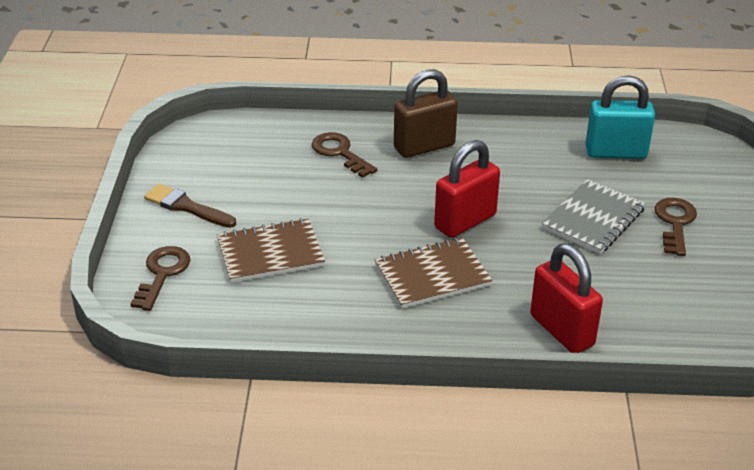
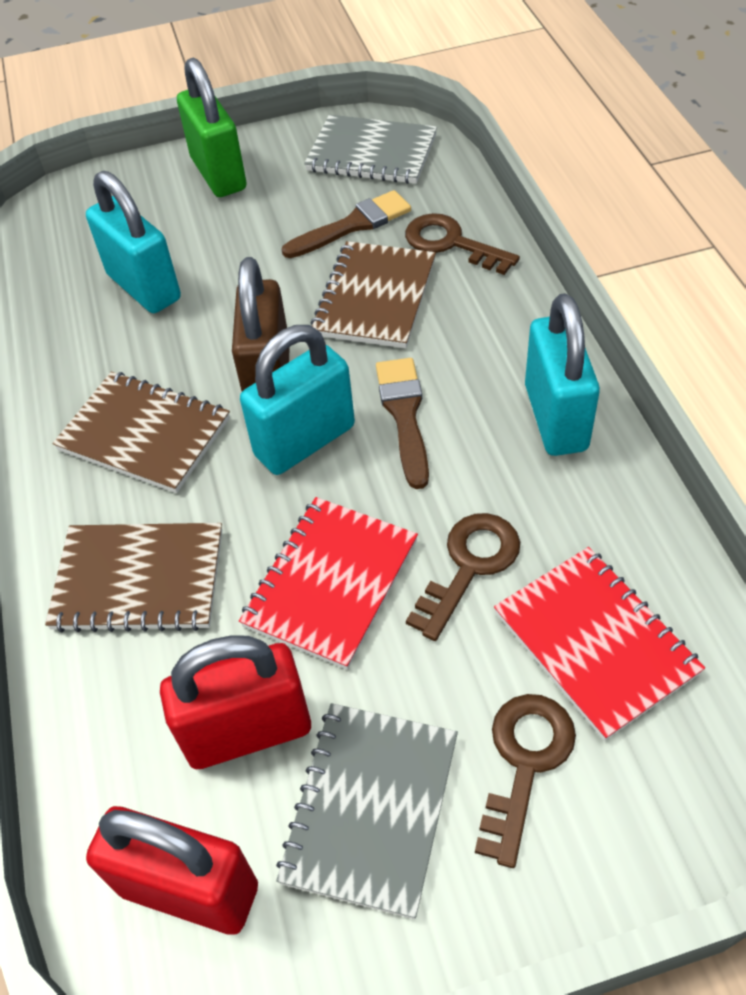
brown brush: [144,184,236,228] = 1 -> [282,190,411,258] [376,358,429,489] = 2
brown notebook: [217,218,325,283] [375,238,492,309] = 2 -> [45,523,222,632] [52,372,230,493] [311,241,436,348] = 3
green padlock: none = 0 -> [177,58,247,197] = 1
grey notebook: [542,179,646,254] = 1 -> [276,703,458,919] [304,115,437,184] = 2
red notebook: none = 0 -> [239,497,418,670] [494,547,705,741] = 2
turquoise padlock: [585,75,655,159] = 1 -> [86,171,181,313] [240,325,355,475] [525,293,600,456] = 3

